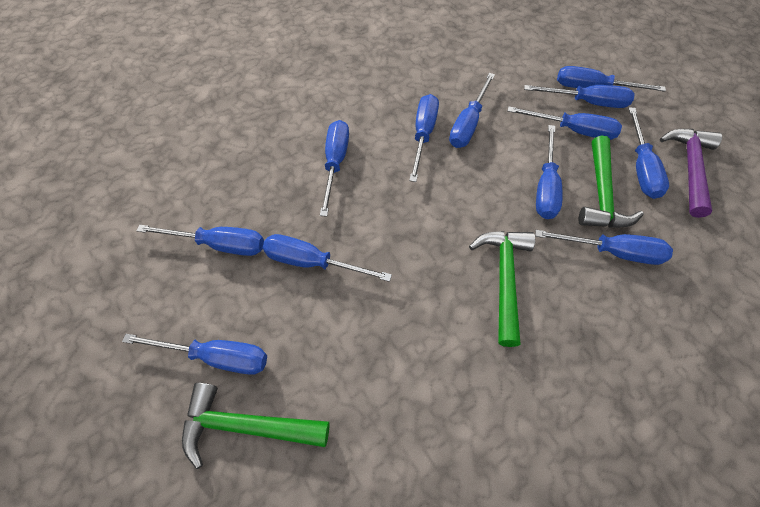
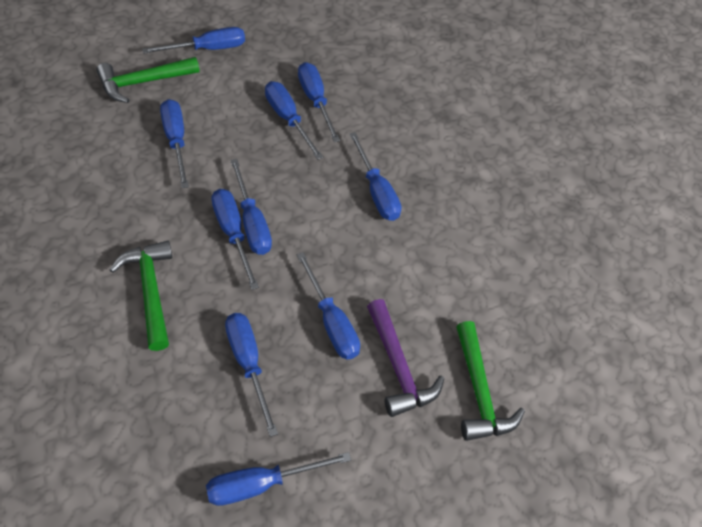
blue screwdriver: [122,334,267,375] [136,225,264,256] [263,234,392,282] [320,120,349,217] [409,94,439,182] [449,73,495,148] [507,106,622,140] [524,85,635,108] [535,230,673,265] [536,125,563,219] [557,66,666,92] [628,107,669,199] = 12 -> [142,27,245,54] [160,99,189,188] [206,452,351,506] [211,189,259,290] [225,313,278,437] [230,159,272,255] [265,81,323,160] [297,252,360,360] [298,62,340,142] [349,132,401,221] = 10

